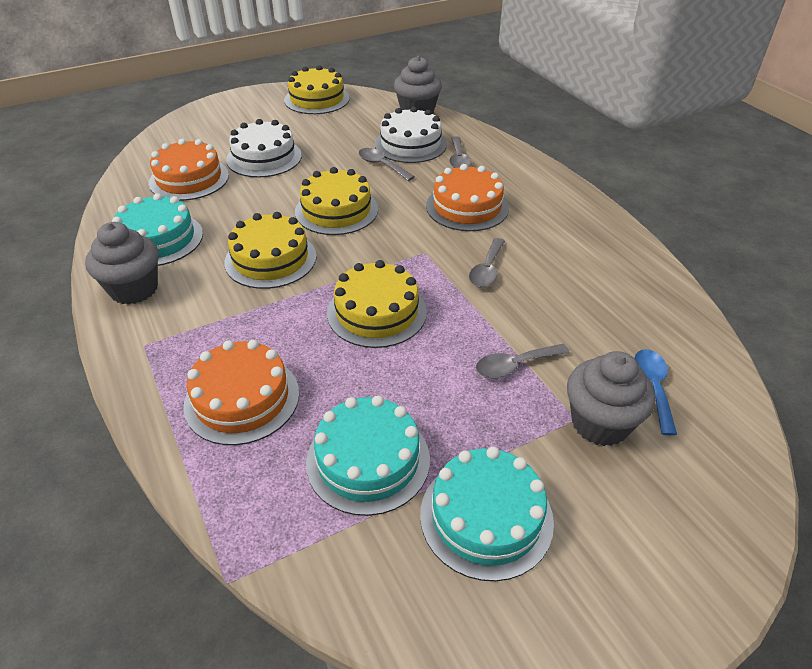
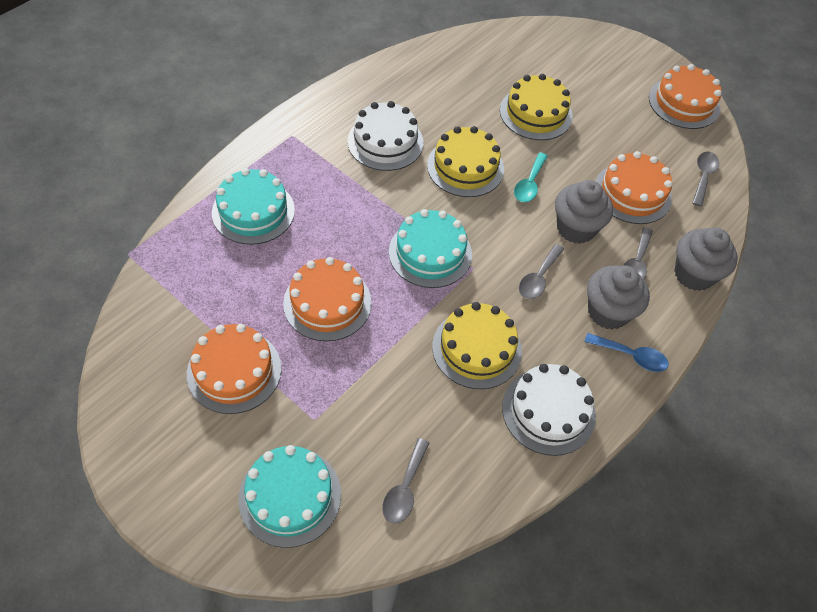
orange cake: [149,139,229,201] [183,340,299,445] [426,164,509,231] = 3 -> [187,324,281,414] [283,257,372,341] [595,151,672,224] [649,64,722,129] = 4
turquoise spoon: none = 0 -> [514,152,548,202] = 1
yellow cake: [224,212,317,289] [284,65,350,114] [295,167,378,235] [327,260,427,348] = 4 -> [427,126,504,197] [432,302,522,389] [500,74,573,140] = 3

